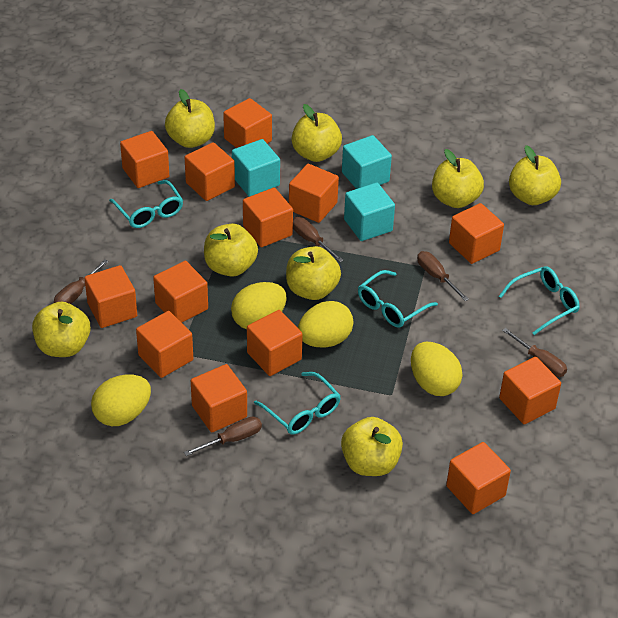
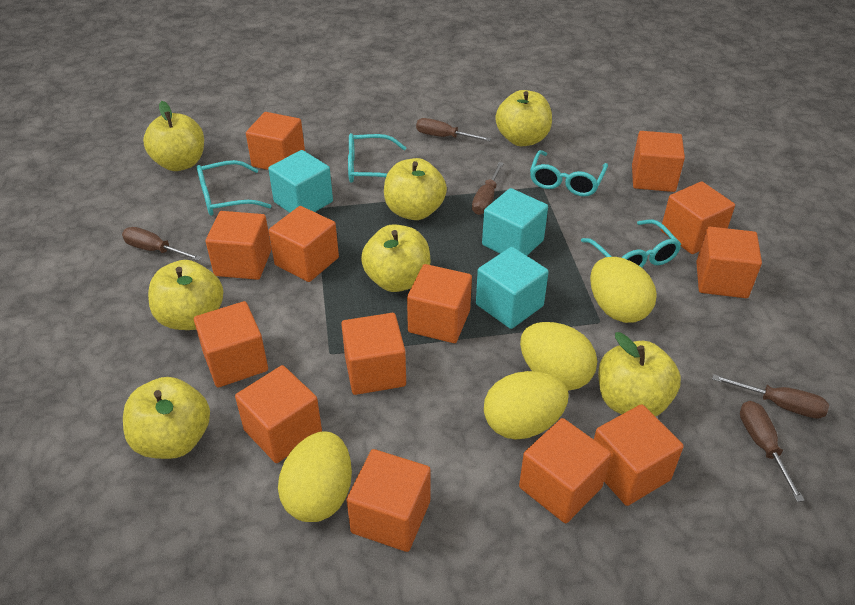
yellow apple: [32,301,91,357] [165,89,215,148] [204,224,258,277] [286,246,341,300] [291,104,342,162] [341,417,403,476] [432,149,484,208] [509,145,561,205] = 8 -> [123,377,210,459] [143,101,204,171] [148,260,224,330] [361,224,431,292] [384,158,447,220] [496,90,552,146] [598,332,681,417] = 7

